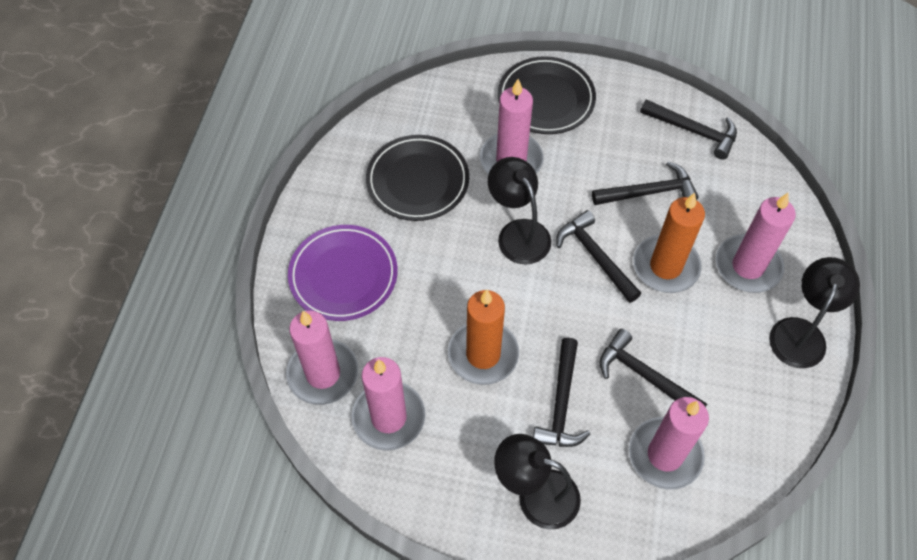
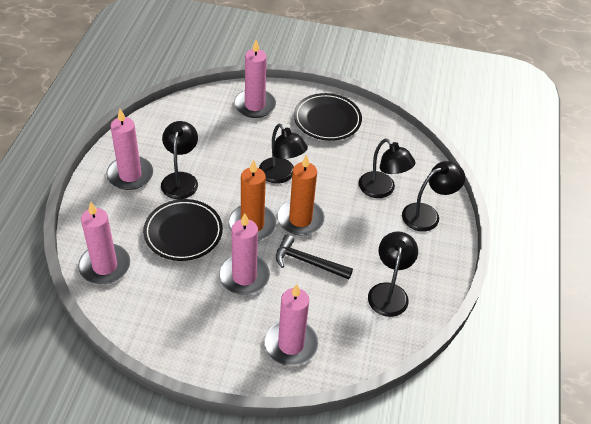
black hammer: [533,338,590,447] [556,210,641,303] [592,162,699,205] [600,329,707,407] [640,99,737,160] = 5 -> [276,235,353,279] = 1
black lamp: [488,157,551,265] [494,434,581,529] [769,257,860,368] = 3 -> [161,121,198,199] [259,124,308,184] [359,138,415,198] [368,231,418,317] [402,161,465,232] = 5
purple plate: [288,225,398,321] = 1 -> none = 0

